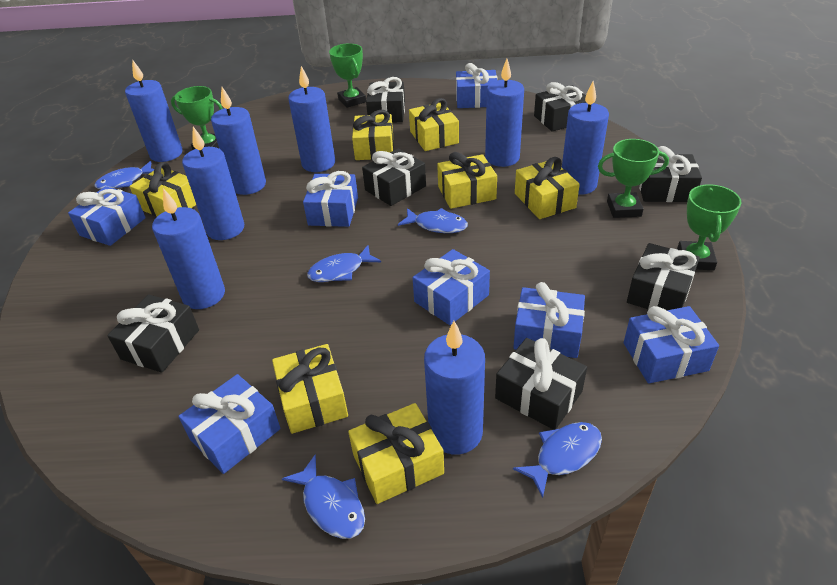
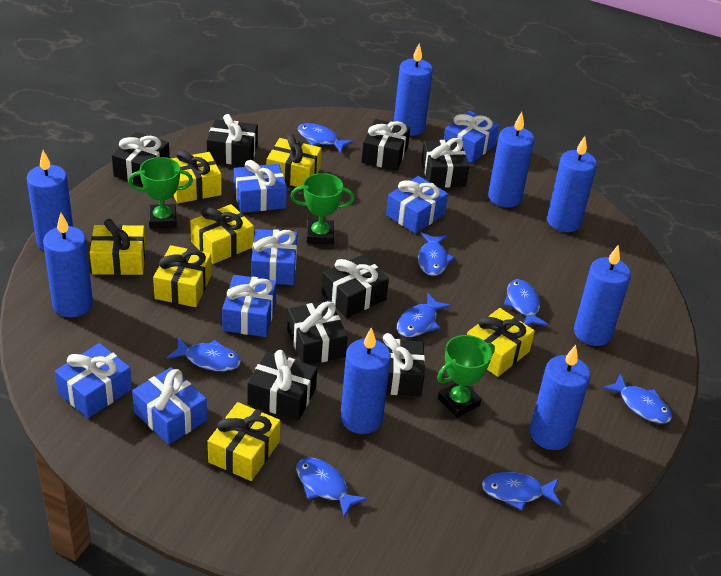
black gift: [107,294,199,373] [362,149,426,206] [366,77,405,123] [495,338,587,430] [534,82,587,131] [627,243,700,310] [639,146,702,202] = 7 -> [112,132,170,186] [207,114,258,166] [247,350,317,421] [287,300,348,365] [322,255,389,318] [361,119,410,171] [375,333,425,396] [421,138,469,188] = 8
blue fish: [95,161,154,189] [282,455,365,539] [307,245,381,282] [398,208,468,233] [513,422,602,498] = 5 -> [167,338,241,371] [296,458,367,517] [298,123,354,153] [397,294,451,337] [418,233,455,276] [482,472,561,511] [504,279,548,326] [602,374,672,424] = 8
green trophy: [171,86,223,150] [329,43,366,108] [598,139,669,218] [677,184,742,270] = 4 -> [128,157,193,228] [291,173,355,244] [437,335,495,418] = 3

